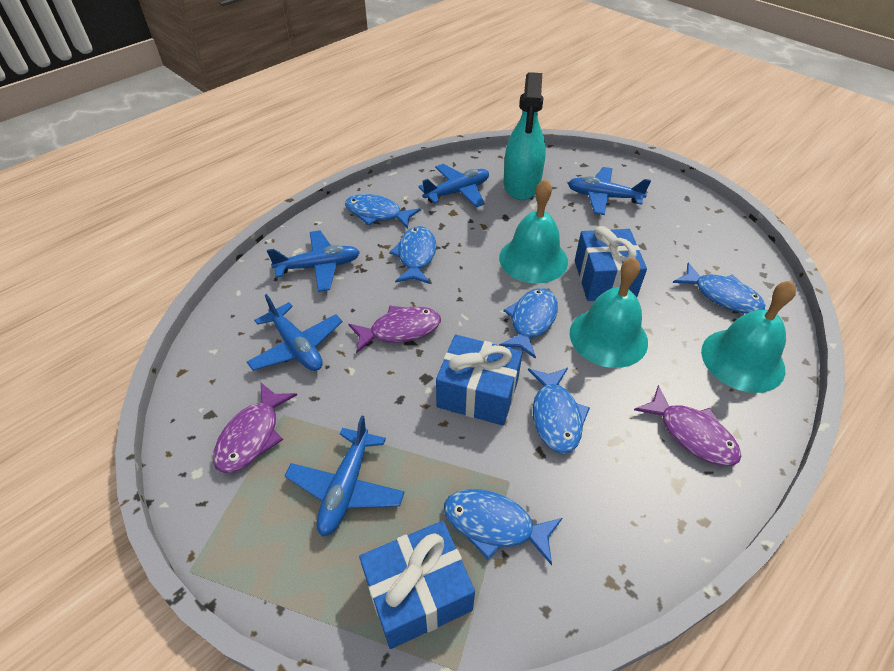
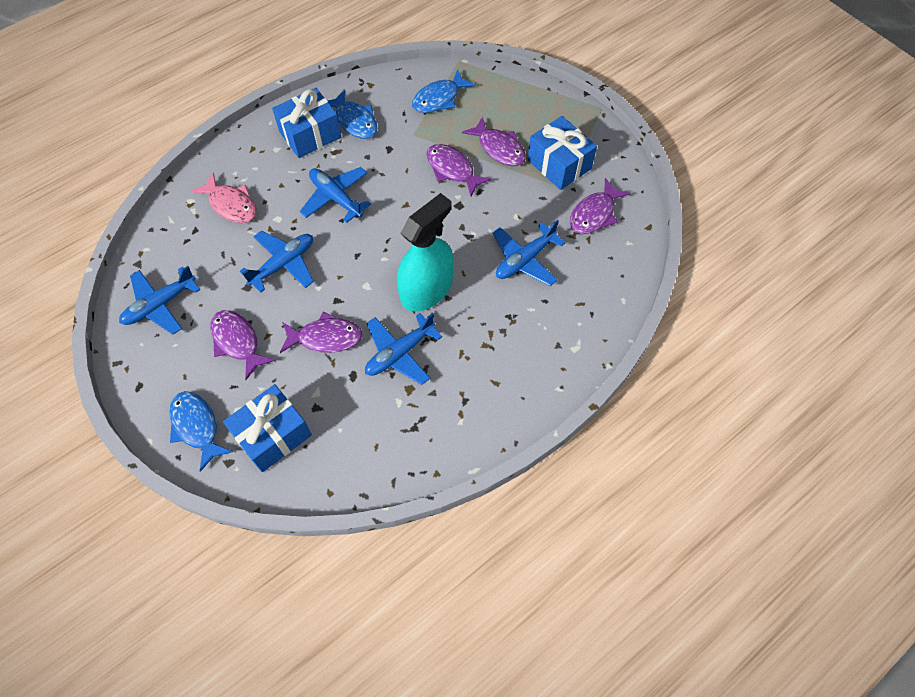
blue fish: [345,194,421,229] [389,226,436,284] [444,489,562,565] [499,288,558,359] [528,367,590,454] [673,262,765,314] = 6 -> [169,391,233,472] [327,89,377,139] [412,69,476,113] = 3
pink fish: none = 0 -> [191,173,256,223] = 1
purple fish: [213,383,297,473] [348,306,441,353] [634,385,741,466] = 3 -> [210,310,275,380] [280,312,363,353] [426,144,492,196] [462,117,526,166] [570,178,630,234] = 5
turquoise bell: [499,179,568,284] [570,257,648,368] [701,281,796,393] = 3 -> none = 0

